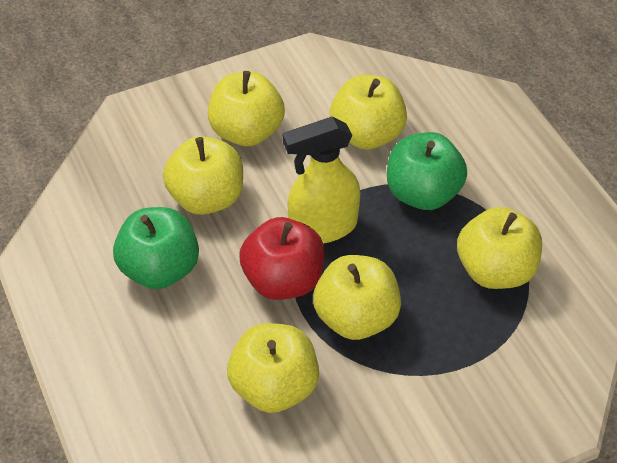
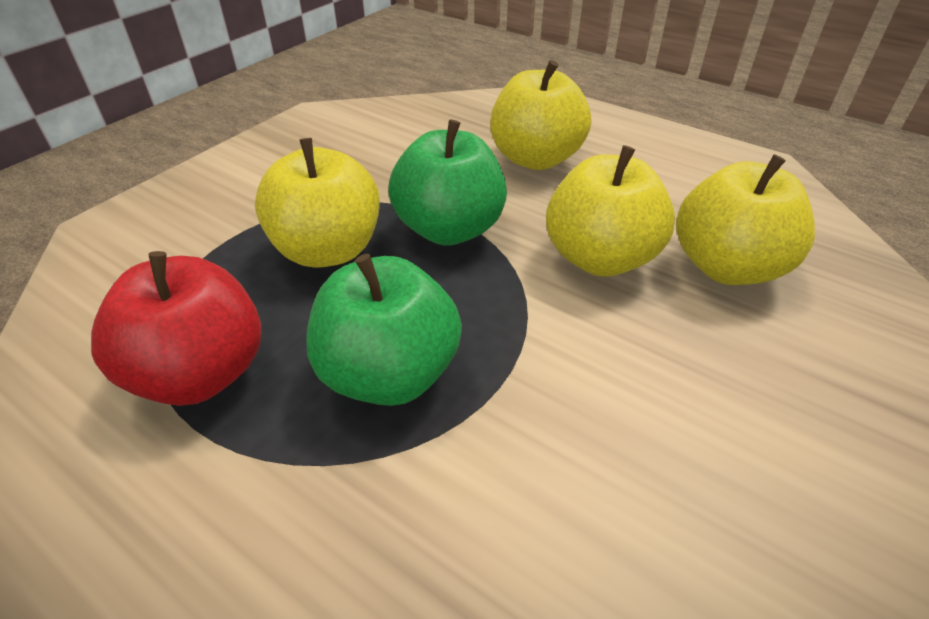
yellow apple: [163,136,243,215] [208,71,285,146] [227,323,319,413] [313,255,401,340] [330,75,407,150] [457,207,542,289] = 6 -> [255,138,380,268] [490,60,591,170] [546,145,675,277] [676,154,815,285] = 4
yellow spray bottle: [282,116,360,244] = 1 -> none = 0

